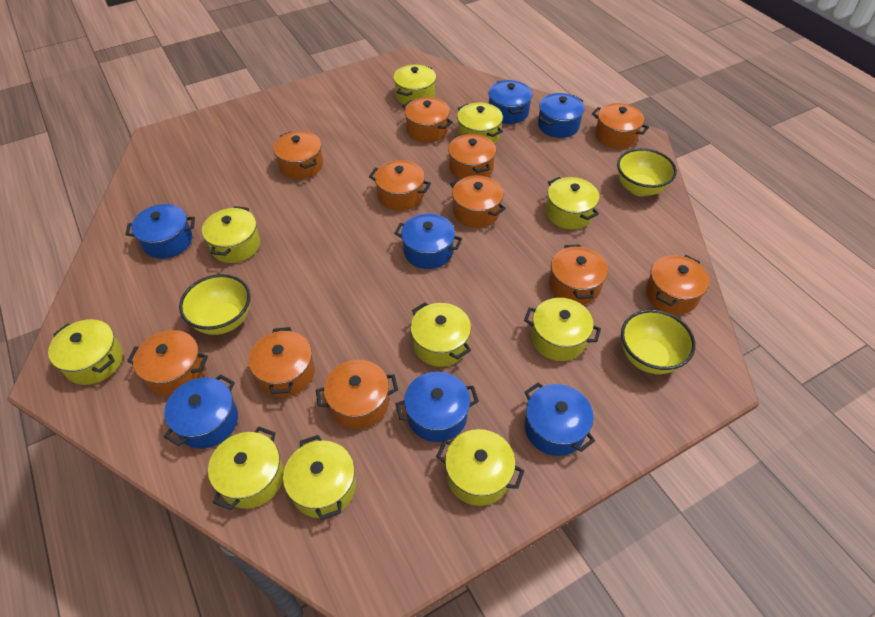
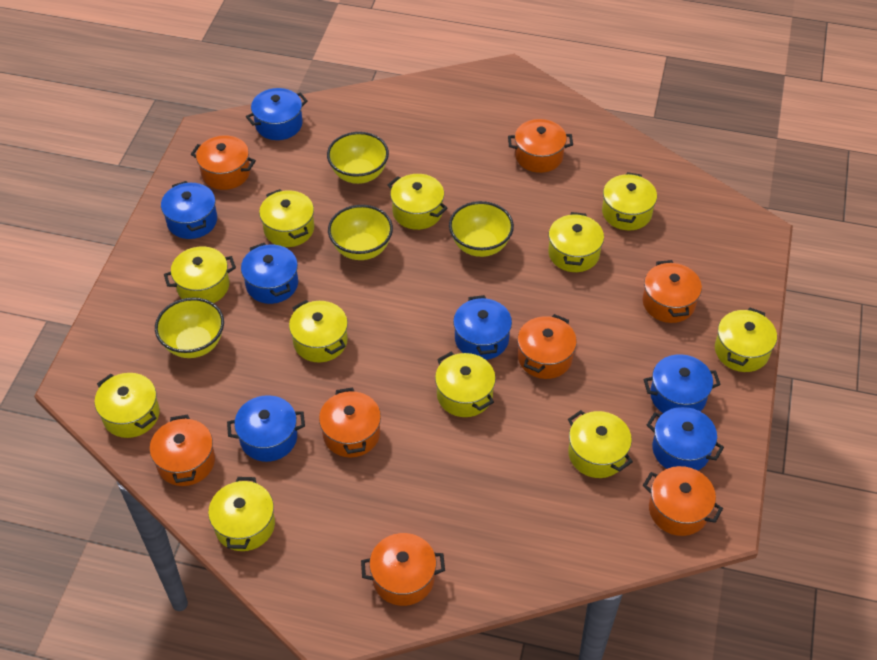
orange pot: [127,330,208,397] [248,327,315,397] [273,131,323,179] [316,360,398,429] [369,160,431,211] [402,97,453,142] [448,133,496,179] [450,176,506,228] [549,244,608,305] [592,103,649,149] [646,255,710,315] = 11 -> [150,415,215,486] [191,135,256,190] [319,387,381,458] [361,533,445,606] [508,119,573,173] [517,314,577,379] [643,260,702,323] [643,466,723,536] = 8
yellow bowl: [179,274,250,335] [617,148,677,196] [621,310,695,374] = 3 -> [155,298,224,358] [327,132,389,184] [328,205,393,260] [449,201,514,257] = 4
yellow pot: [48,319,123,385] [202,206,260,263] [208,427,284,510] [283,435,356,520] [393,65,436,105] [410,302,471,367] [436,429,524,506] [457,102,503,144] [524,298,601,361] [546,177,599,229] = 10 -> [95,373,160,438] [164,246,236,303] [208,477,275,551] [259,189,314,247] [289,300,348,362] [388,174,448,230] [435,352,496,417] [548,212,604,272] [568,410,633,478] [602,172,657,231] [715,308,777,372] = 11

